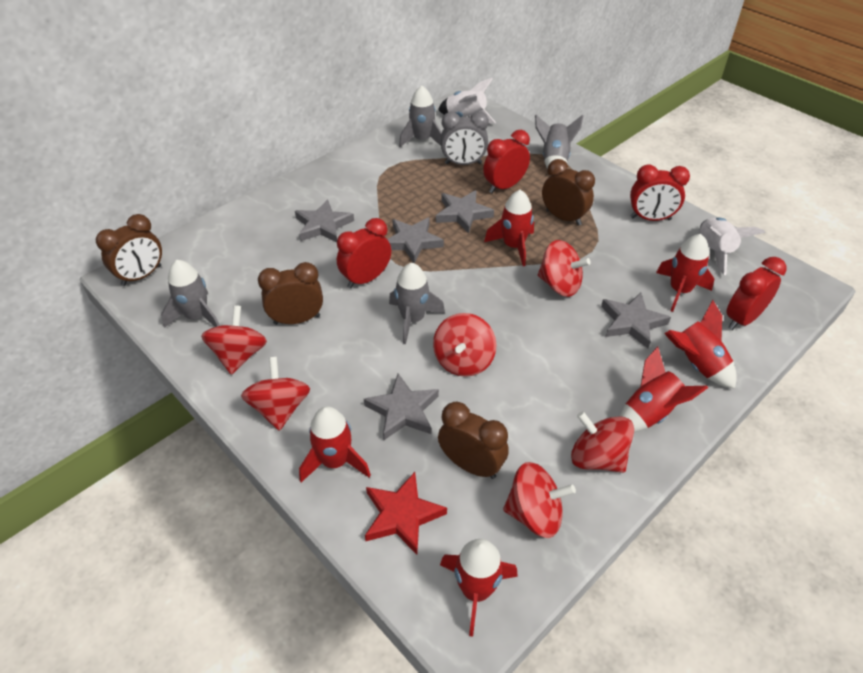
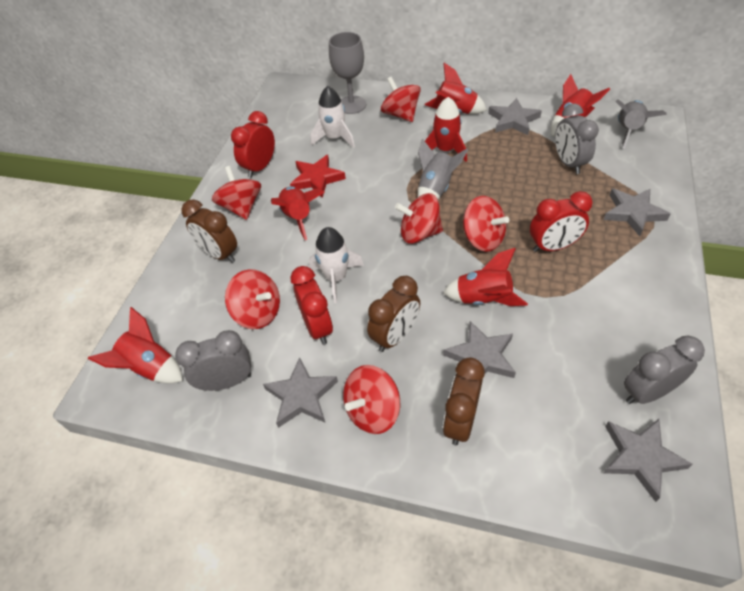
brown clock: [96,214,162,286] [258,262,323,325] [438,402,509,479] [542,159,595,226] = 4 -> [182,200,237,263] [367,276,420,352] [443,358,485,445] = 3
grey clock: [441,112,489,165] = 1 -> [175,330,251,391] [555,104,599,174] [624,336,705,404] = 3
grey goblet: none = 0 -> [329,32,366,114] = 1
grey rocket: [161,260,220,328] [389,263,445,344] [399,86,442,147] [535,115,583,169] = 4 -> [418,139,468,199] [616,99,667,149] = 2
red clock: [337,218,391,288] [483,130,530,193] [630,164,690,221] [726,257,786,330] = 4 -> [231,111,275,178] [291,266,333,345] [530,191,592,252] = 3

